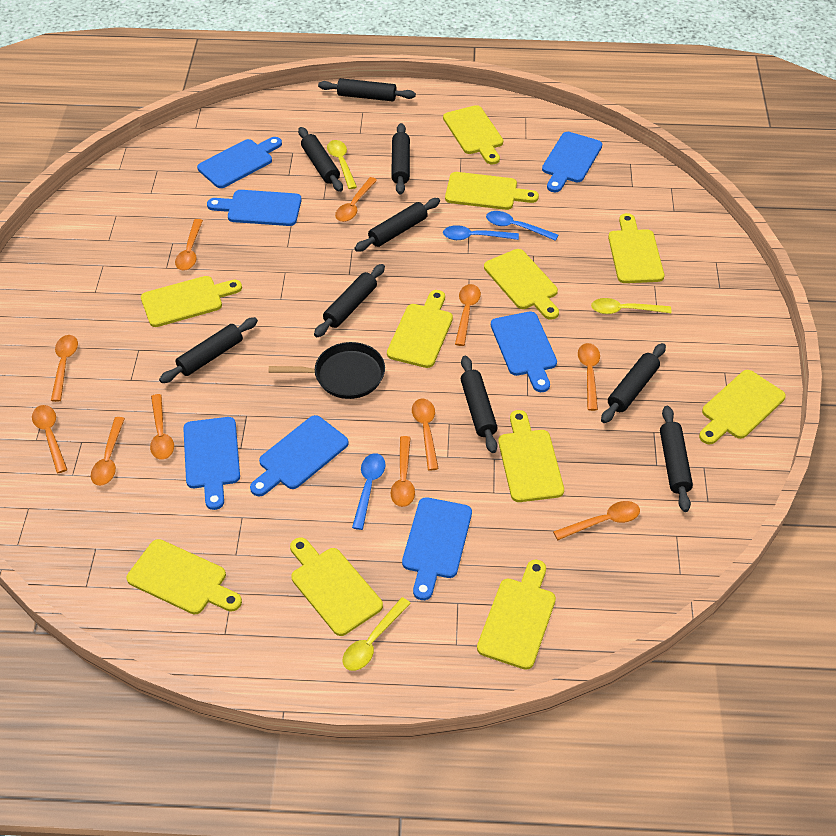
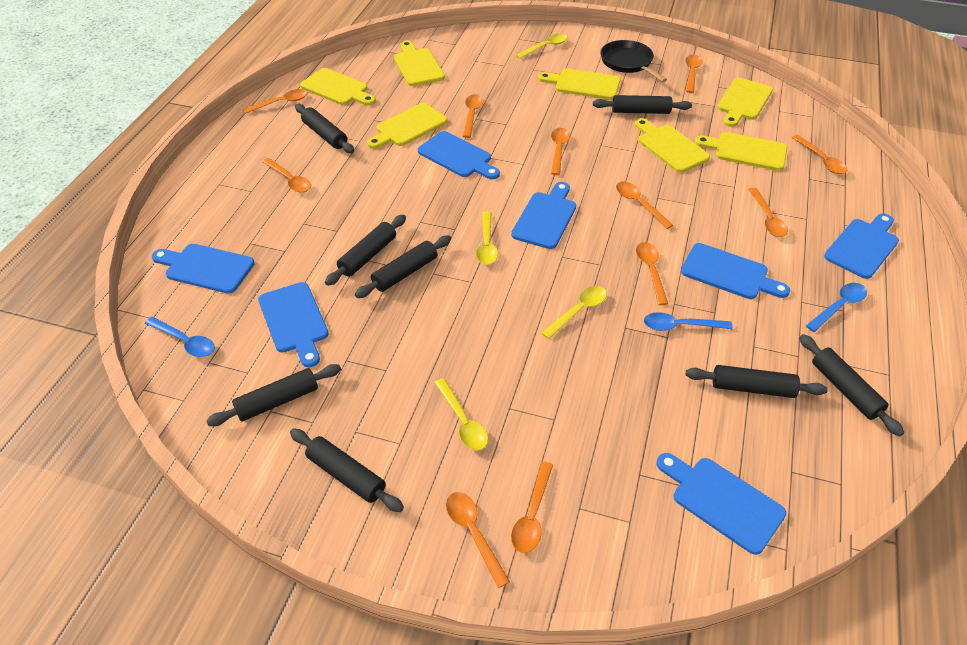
black rolling pin: [159,317,258,383] [298,127,343,192] [314,264,385,337] [318,78,416,101] [354,198,440,252] [391,123,410,195] [461,356,497,453] [601,343,666,423] [660,406,693,512] = 9 -> [206,364,341,426] [290,428,404,512] [295,104,354,153] [325,215,406,286] [355,235,451,298] [593,95,692,114] [686,365,828,398] [799,334,904,436] = 8
yellow cutting board: [127,539,242,614] [141,276,242,327] [290,537,383,636] [387,290,453,368] [443,105,503,165] [445,172,539,210] [477,560,556,670] [484,249,559,320] [498,410,564,502] [608,213,664,283] [699,370,786,445] = 11 -> [300,68,376,105] [367,103,448,149] [394,41,445,86] [538,69,620,100] [634,118,710,173] [695,132,787,171] [717,78,773,127] = 7
yellow spoon: [327,140,357,189] [343,597,411,671] [591,298,671,314] = 3 -> [434,378,488,450] [476,212,498,265] [516,33,567,59] [542,286,607,339] = 4

